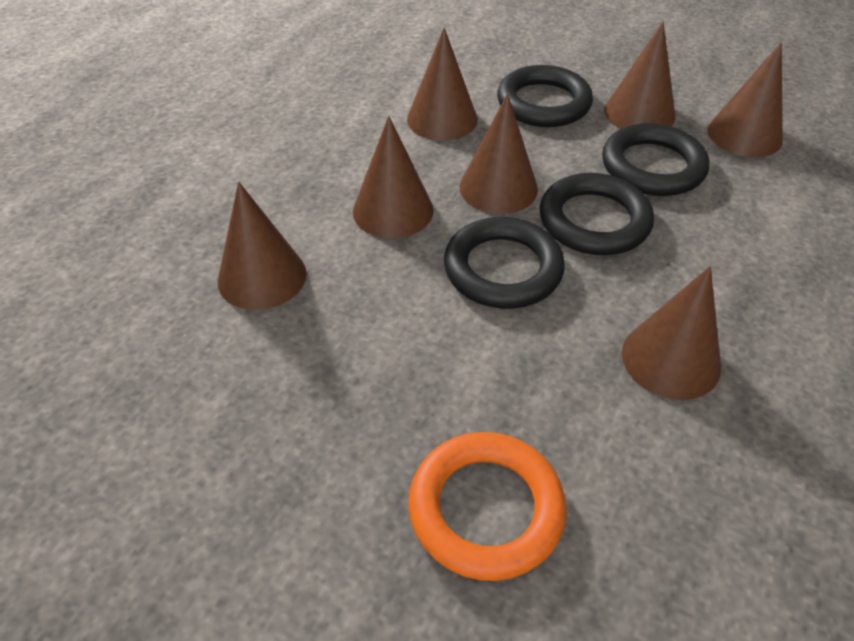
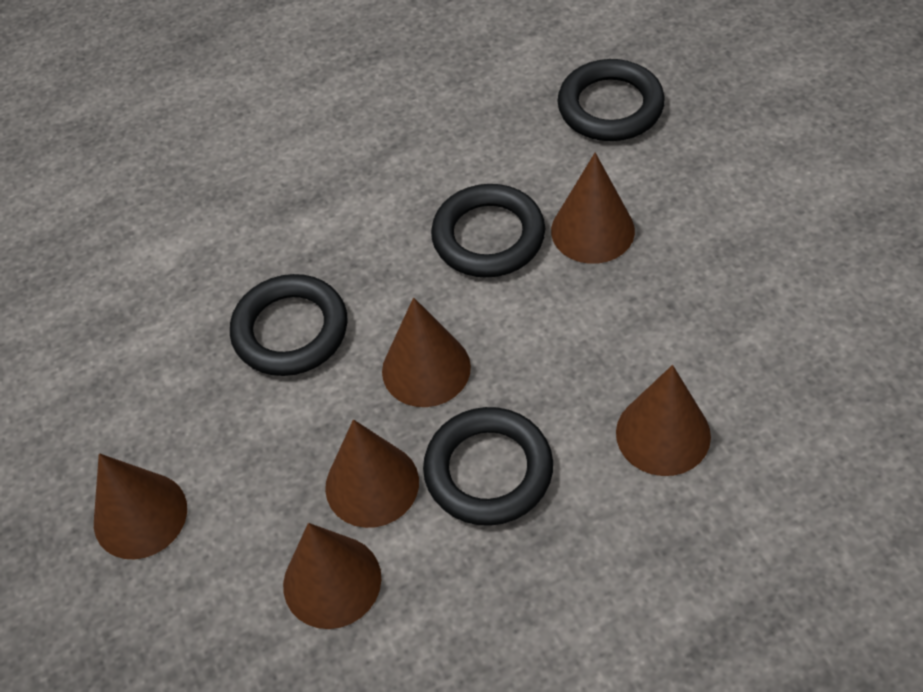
brown cone: [218,182,307,310] [353,116,434,238] [407,28,478,141] [460,94,538,214] [604,22,675,129] [622,266,721,400] [707,43,783,157] = 7 -> [94,453,187,559] [283,523,381,629] [325,419,419,528] [382,297,471,407] [551,153,635,264] [616,365,711,476] = 6
orange ring: [408,432,567,581] = 1 -> none = 0

